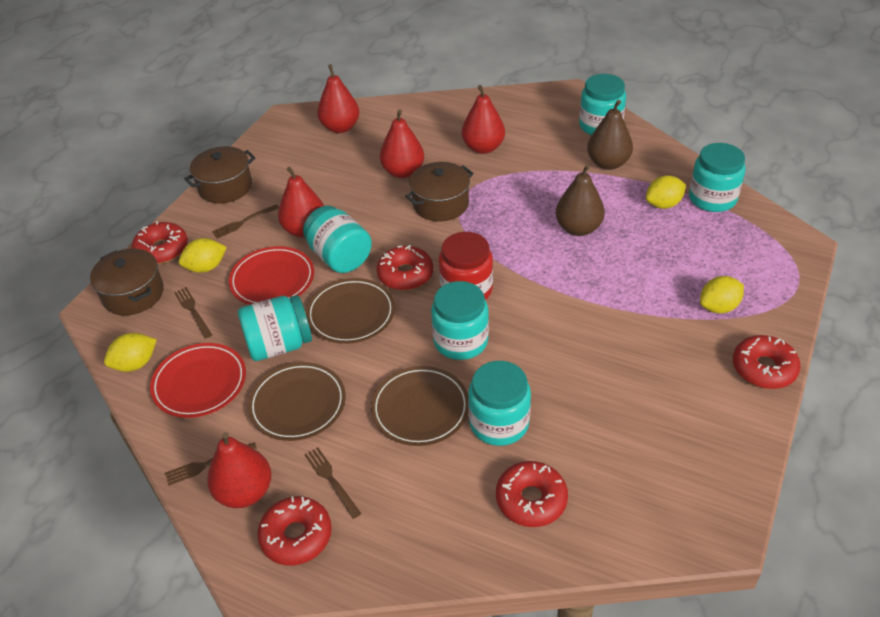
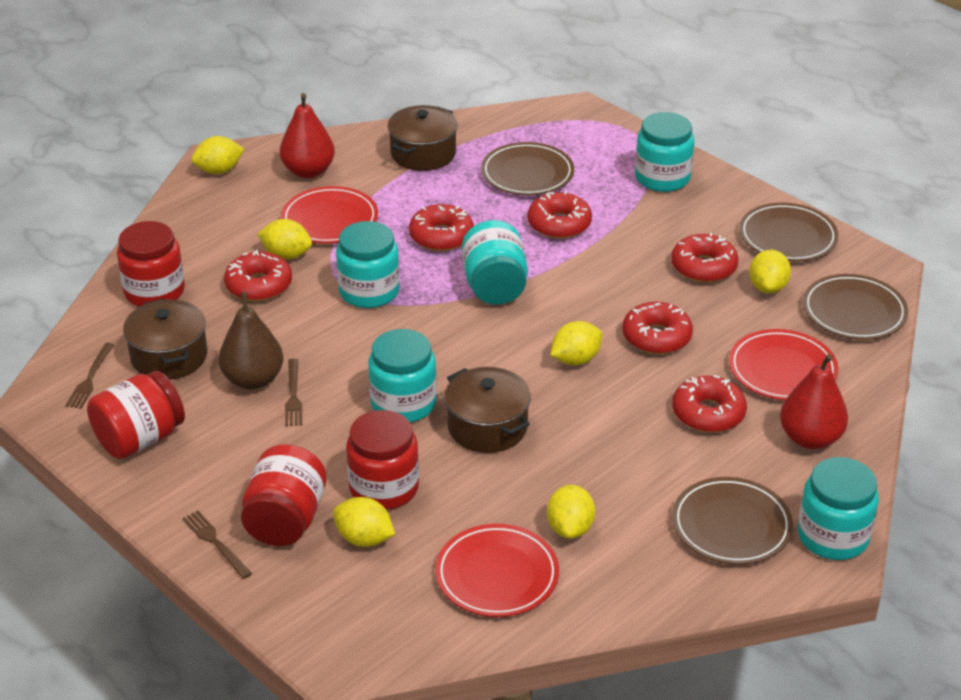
brown fork: [165,442,257,486] [174,287,212,339] [212,204,279,239] [304,447,361,519] = 4 -> [66,343,114,409] [182,510,252,579] [285,358,302,426] = 3
brown pear: [555,164,605,236] [587,100,633,170] = 2 -> [219,292,283,389] = 1
brown plate: [248,362,346,441] [306,278,395,344] [371,366,469,446] = 3 -> [481,142,574,195] [672,477,793,565] [739,203,838,262] [803,274,908,340] = 4
red donut: [132,221,188,264] [257,496,332,565] [376,245,433,290] [496,461,568,527] [733,335,801,389] = 5 -> [224,250,292,301] [409,204,474,251] [528,191,592,239] [622,302,693,354] [671,233,739,283] [672,375,747,433] = 6
red jar: [439,232,493,300] = 1 -> [87,371,185,459] [117,221,185,307] [241,445,327,546] [346,410,419,510] = 4
red pear: [207,432,271,508] [278,167,324,237] [317,64,360,133] [380,109,424,178] [462,85,505,154] = 5 -> [280,93,335,178] [780,354,848,449] = 2
red plate: [150,343,246,418] [229,246,314,305] = 2 -> [281,186,378,244] [435,524,559,617] [729,329,838,400] = 3
turquoise jar: [238,295,312,361] [303,206,372,273] [431,281,489,360] [468,361,531,446] [579,74,626,135] [689,143,746,212] = 6 -> [336,221,400,308] [368,329,437,422] [462,220,528,305] [635,112,694,192] [798,457,879,560] = 5
yellow lemon: [104,333,157,372] [179,238,227,273] [646,175,686,209] [700,276,744,313] = 4 -> [192,136,244,174] [258,219,312,259] [333,497,395,547] [547,485,595,539] [550,321,602,365] [749,250,791,293] = 6

